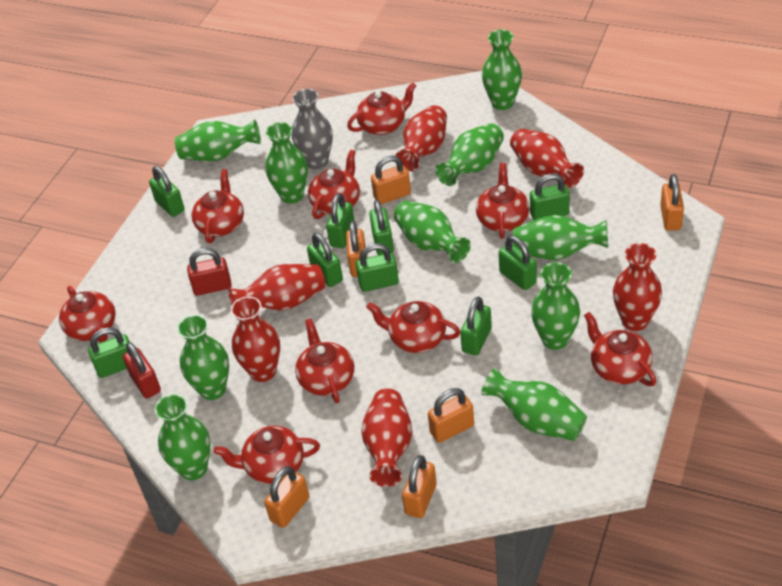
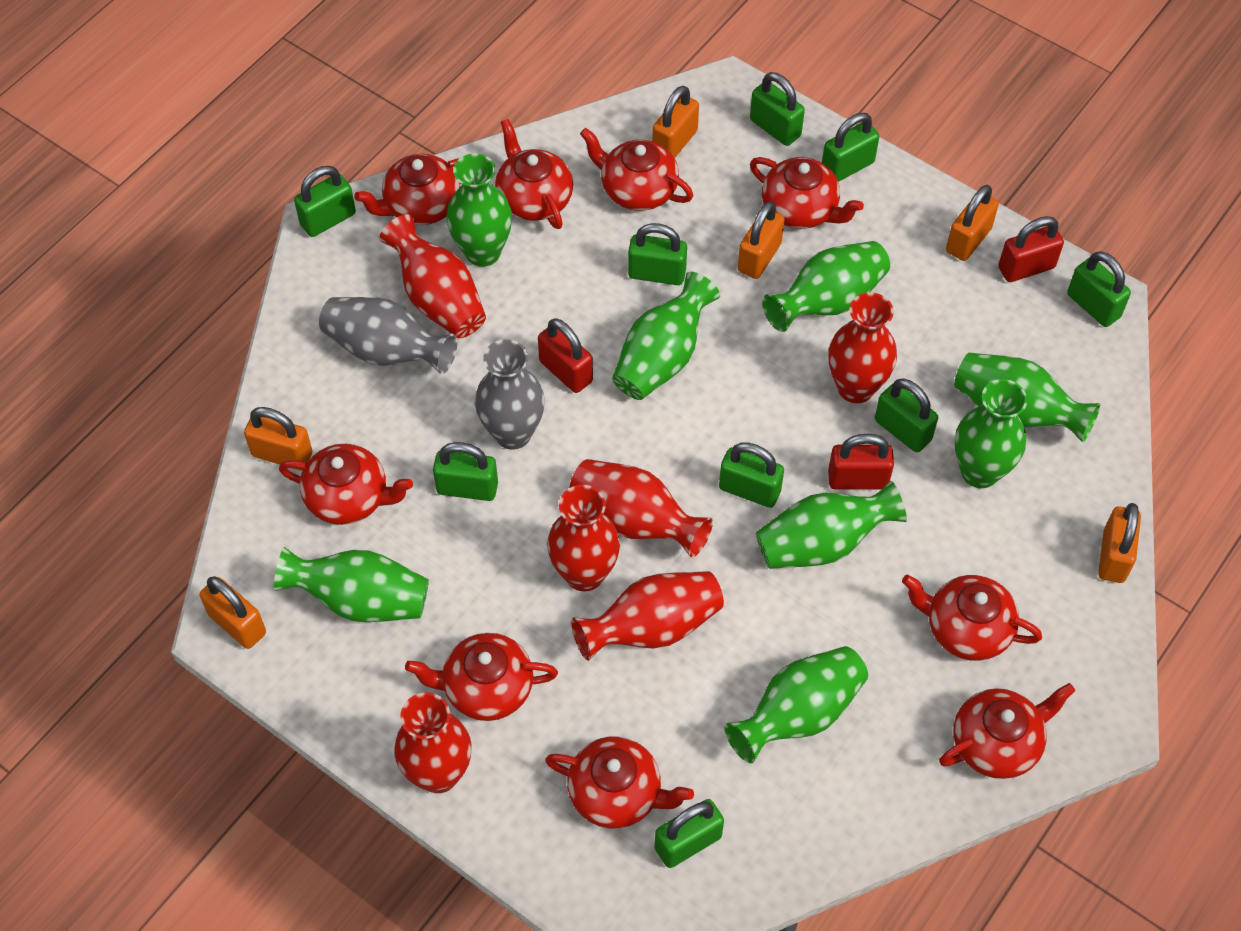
green vase: [155,394,211,480] [175,120,261,161] [177,315,229,400] [265,122,308,204] [394,201,471,263] [435,123,504,186] [481,367,587,441] [482,29,522,110] [513,215,608,260] [531,262,580,350] = 10 -> [274,547,429,622] [446,153,512,267] [612,272,720,400] [725,646,868,763] [756,481,907,569] [762,241,890,332] [954,353,1100,443] [955,379,1027,488] = 8
grey vase: [292,89,333,169] = 1 -> [319,297,457,374] [475,339,545,450] = 2
red padlock: [123,342,161,399] [187,248,232,296] = 2 -> [538,318,593,393] [828,434,894,490] [998,216,1064,282] = 3

